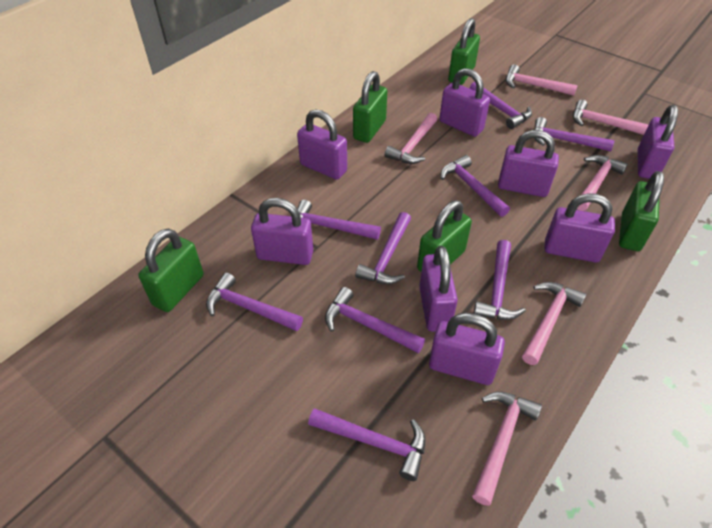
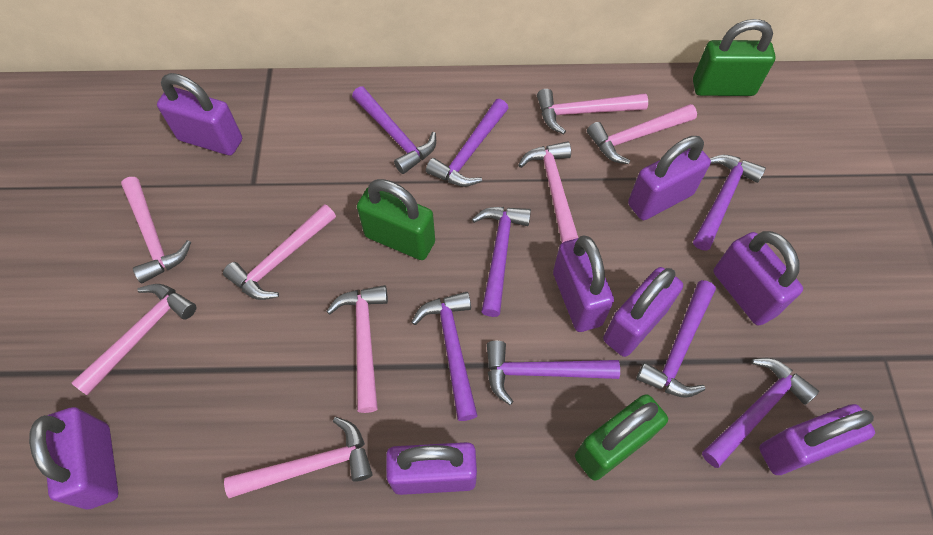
green padlock: [139,228,204,312] [353,71,387,143] [417,200,472,272] [448,18,480,85] [619,171,664,251] = 5 -> [357,179,435,260] [575,394,668,481] [693,19,776,96] = 3
pink hammer: [385,113,437,164] [472,392,542,506] [506,64,578,96] [522,282,586,365] [573,100,649,135] [577,155,628,211] = 6 -> [71,284,196,395] [121,177,191,284] [223,204,336,300] [224,417,373,498] [326,285,388,413] [518,141,578,243] [537,89,648,134] [587,104,697,164] = 8
purple hammer: [206,273,303,331] [297,200,381,240] [308,408,426,481] [325,287,425,353] [355,212,411,284] [441,155,510,217] [469,82,532,129] [473,240,525,320] [534,117,614,151] = 9 -> [352,87,436,174] [411,292,478,421] [426,99,508,187] [472,207,531,317] [487,341,620,405] [636,280,716,398] [693,155,766,251] [702,358,819,468] = 8

